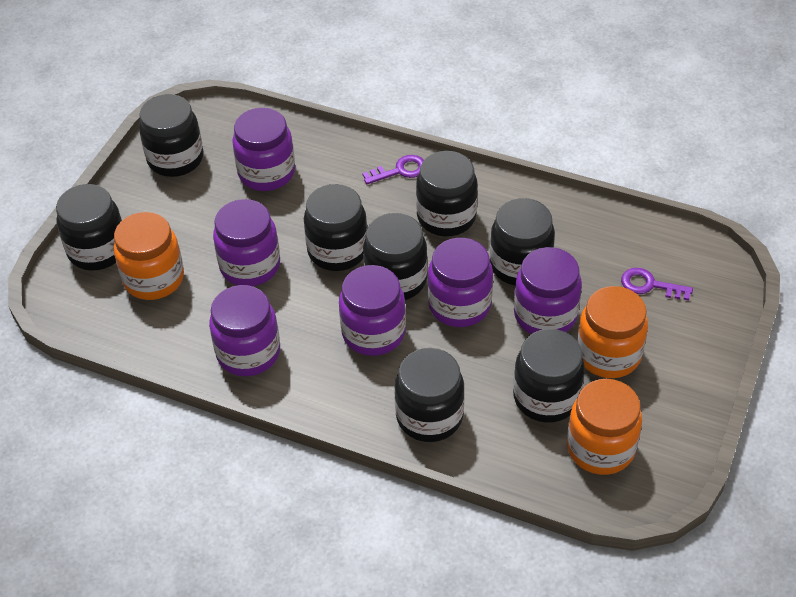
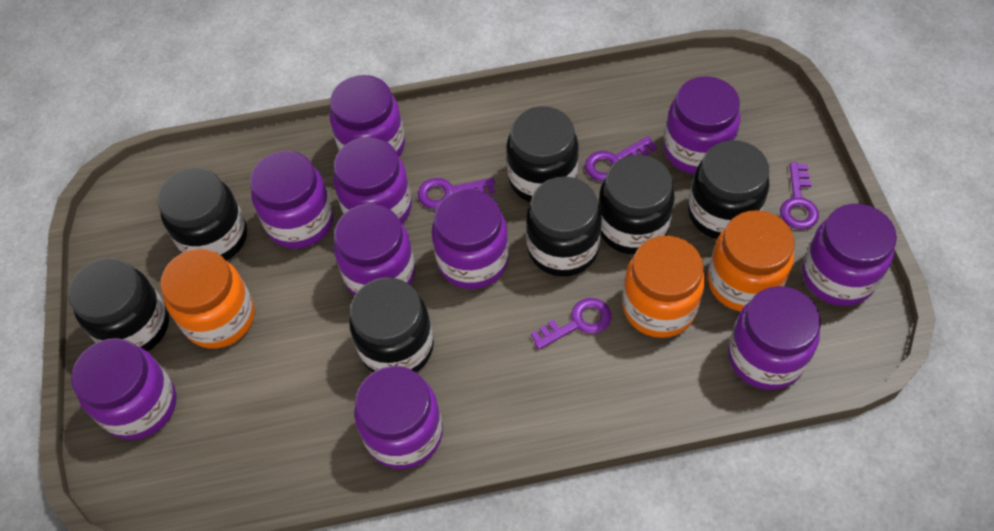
black jar: [56,184,122,271] [139,94,203,177] [304,184,367,271] [363,213,428,300] [394,348,465,442] [416,151,478,236] [490,198,555,286] [513,329,585,423] = 8 -> [68,258,169,352] [157,167,247,261] [349,277,434,372] [506,106,579,203] [526,176,602,277] [598,155,675,255] [688,140,770,239] = 7
purple jar: [209,285,280,376] [213,199,280,286] [232,108,295,191] [339,265,406,356] [427,238,493,327] [514,247,582,334] = 6 -> [71,338,176,440] [250,151,333,249] [330,75,405,157] [334,137,412,224] [334,204,415,296] [354,366,443,469] [432,189,509,289] [664,76,741,174] [728,286,821,390] [802,204,897,306] = 10
purple key: [362,155,424,184] [621,268,693,301] = 2 -> [418,178,495,209] [531,298,611,350] [585,136,657,181] [780,162,819,230] = 4

